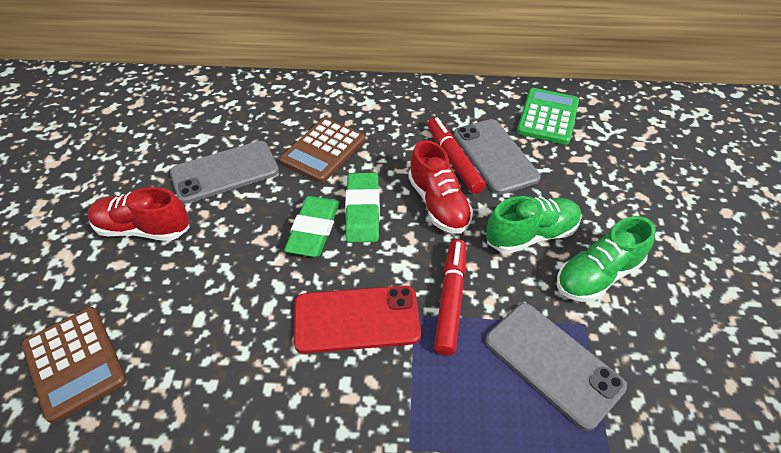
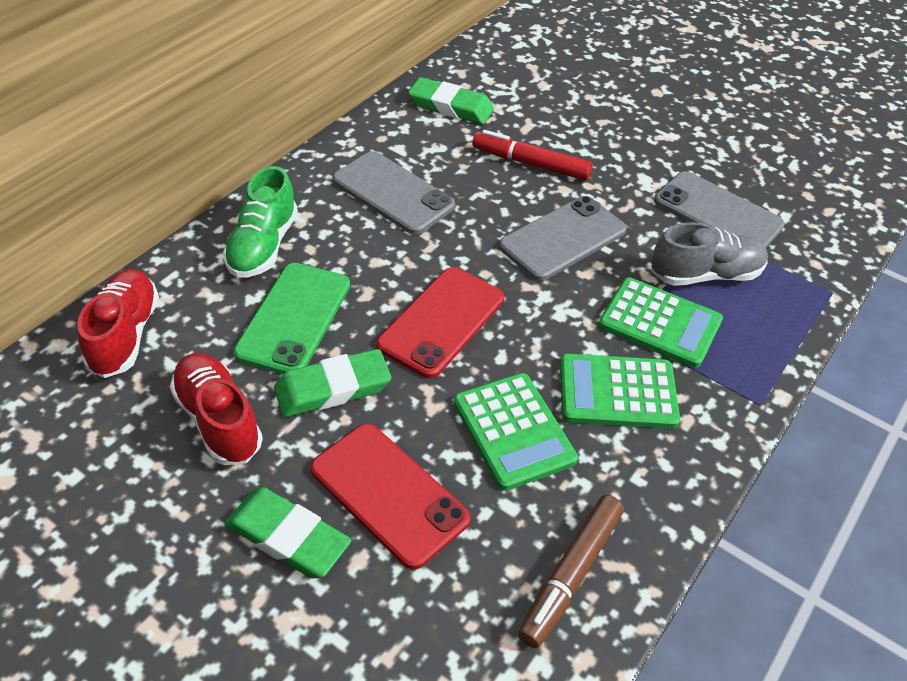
brown calculator: [22,307,127,424] [280,118,365,183] = 2 -> none = 0
brown marker: none = 0 -> [518,495,624,648] = 1
green calculator: [517,88,579,145] = 1 -> [454,373,578,491] [560,353,680,429] [599,277,723,368] = 3
green eraser: [284,196,339,257] [345,173,380,242] = 2 -> [224,487,351,578] [274,349,391,417] [408,77,494,124] = 3
green phone: none = 0 -> [233,263,350,374] = 1
green shoe: [486,196,582,254] [557,216,656,302] = 2 -> [223,166,298,278] = 1
grey shoe: none = 0 -> [651,222,768,286] = 1
red marker: [427,117,486,194] [434,239,466,356] = 2 -> [472,130,593,180] = 1
red phone: [294,286,421,354] = 1 -> [310,423,471,569] [376,267,504,378] = 2

